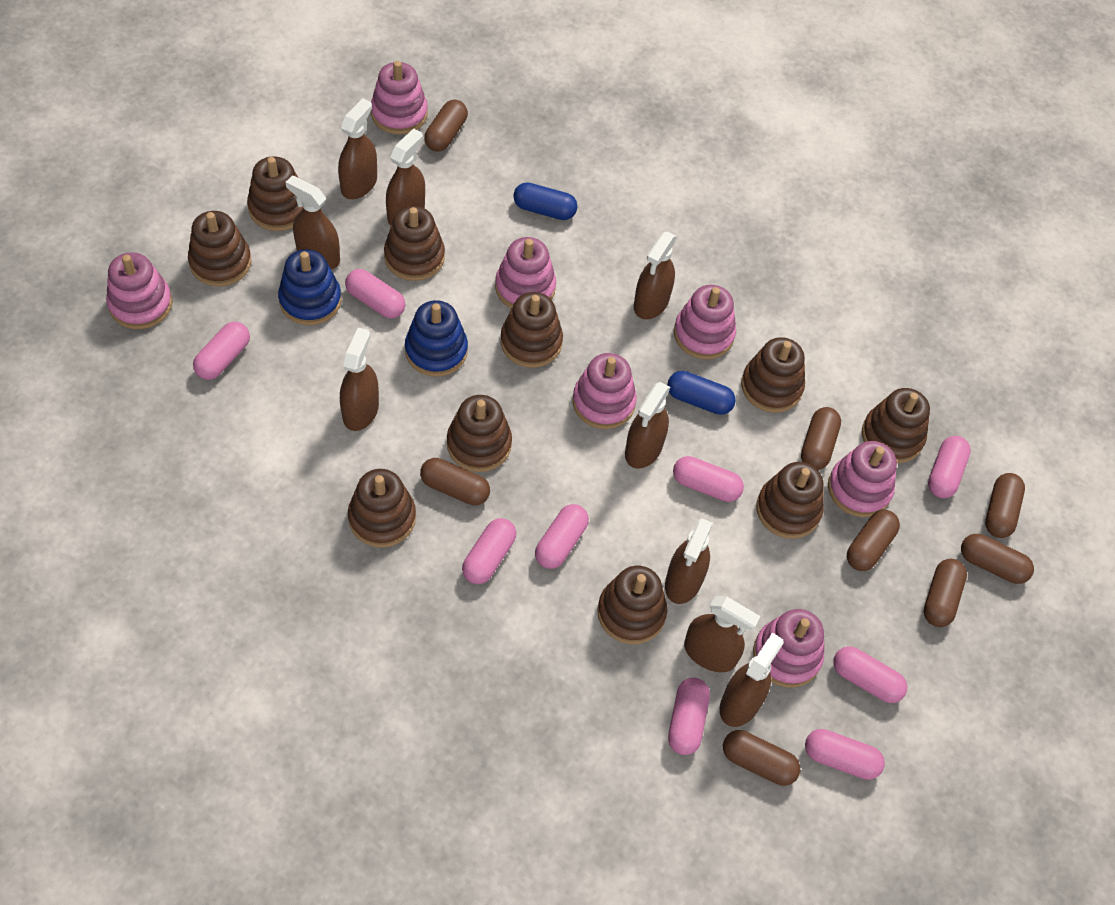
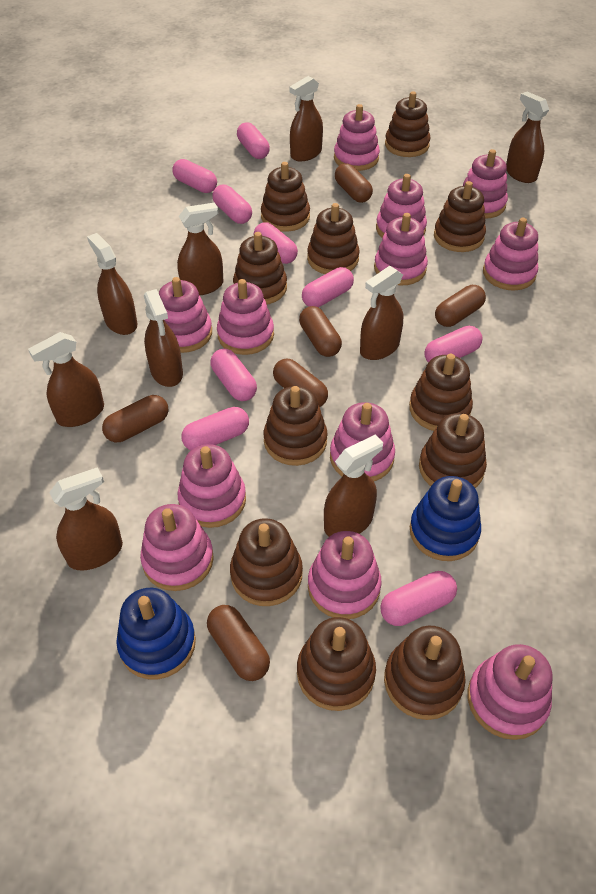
blue capsule: [513,182,578,220] [667,371,736,415] = 2 -> none = 0
brown capsule: [420,458,490,505] [424,100,468,152] [723,730,800,786] [801,407,841,470] [847,510,900,571] [924,559,967,627] [961,534,1034,584] [985,473,1025,538] = 8 -> [102,395,169,442] [207,605,270,681] [273,359,328,407] [299,306,342,357] [335,163,373,203] [435,285,486,327] = 6
brown stacking toy: [188,211,252,287] [247,156,303,231] [348,469,416,548] [384,206,445,281] [447,395,512,472] [500,292,563,368] [597,566,667,644] [741,337,805,413] [756,462,824,539] [862,388,930,463] = 10 -> [230,518,303,606] [233,232,287,304] [261,162,310,232] [263,386,328,466] [297,617,376,711] [307,203,360,274] [384,626,466,720] [385,91,430,157] [409,354,473,431] [419,413,487,488] [434,181,486,252] = 11
pink stacking toy: [106,252,173,329] [371,61,428,135] [495,237,556,309] [572,353,637,429] [674,285,736,359] [753,609,824,687] [828,441,897,517] = 7 -> [140,504,214,591] [159,277,212,353] [177,444,246,528] [217,279,274,355] [308,531,382,619] [330,402,395,481] [334,104,380,171] [374,213,428,285] [376,174,427,238] [463,149,508,219] [468,644,552,740] [483,218,538,290] = 12

